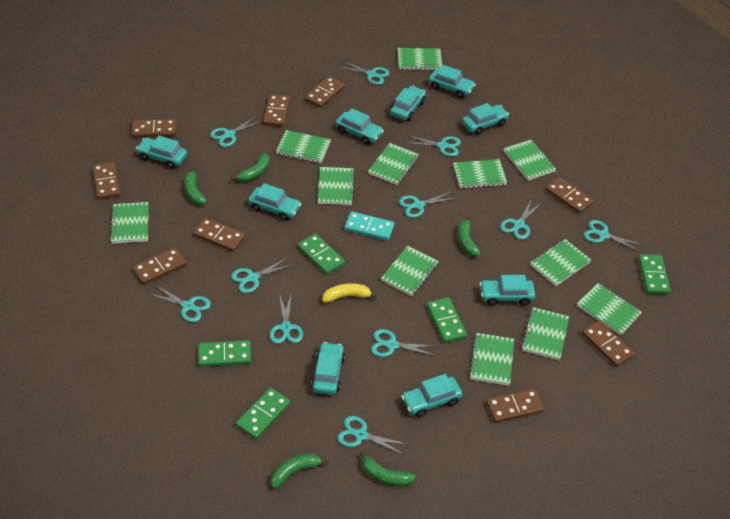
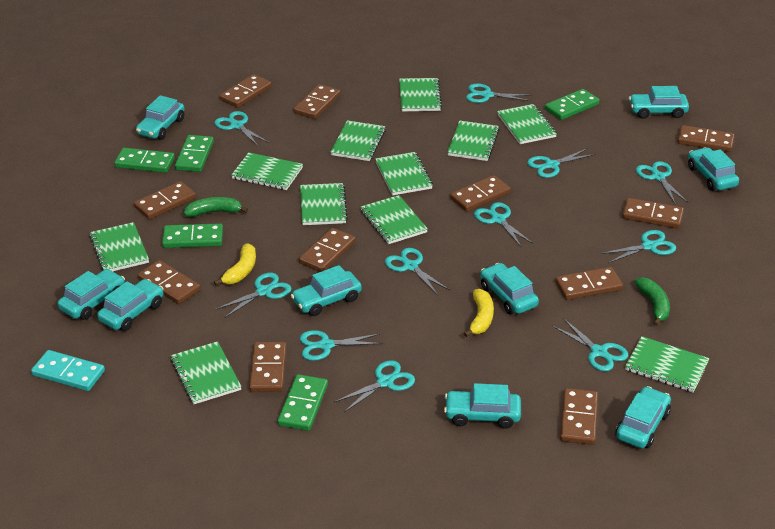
brown domino: [92,162,121,199] [132,119,176,138] [133,247,187,284] [193,218,245,252] [263,94,290,127] [305,76,345,108] [486,388,545,423] [545,177,594,214] [582,320,635,367] = 9 -> [134,181,196,220] [138,260,201,304] [220,74,272,108] [249,342,286,392] [294,84,340,119] [299,228,356,272] [450,175,511,212] [555,267,623,300] [560,388,598,445] [622,198,684,229] [677,125,735,152] = 11
green banana: [184,168,207,205] [231,153,270,182] [271,453,329,489] [359,450,416,486] [458,216,481,256] = 5 -> [184,197,248,217] [634,277,670,326] = 2
green notebook: [110,202,149,243] [276,130,331,163] [318,167,355,205] [368,143,419,185] [381,246,439,296] [398,48,442,70] [453,159,507,189] [469,333,514,386] [503,140,556,181] [521,307,569,360] [530,239,591,286] [577,283,642,335] = 12 -> [90,222,149,271] [171,341,242,404] [231,152,303,190] [300,183,348,225] [330,120,386,161] [361,195,428,244] [375,152,433,195] [399,78,442,111] [447,120,499,161] [497,104,557,144] [625,336,710,393] = 11
yellow banana: [322,283,377,302] = 1 -> [214,243,256,285] [464,289,494,337] = 2

